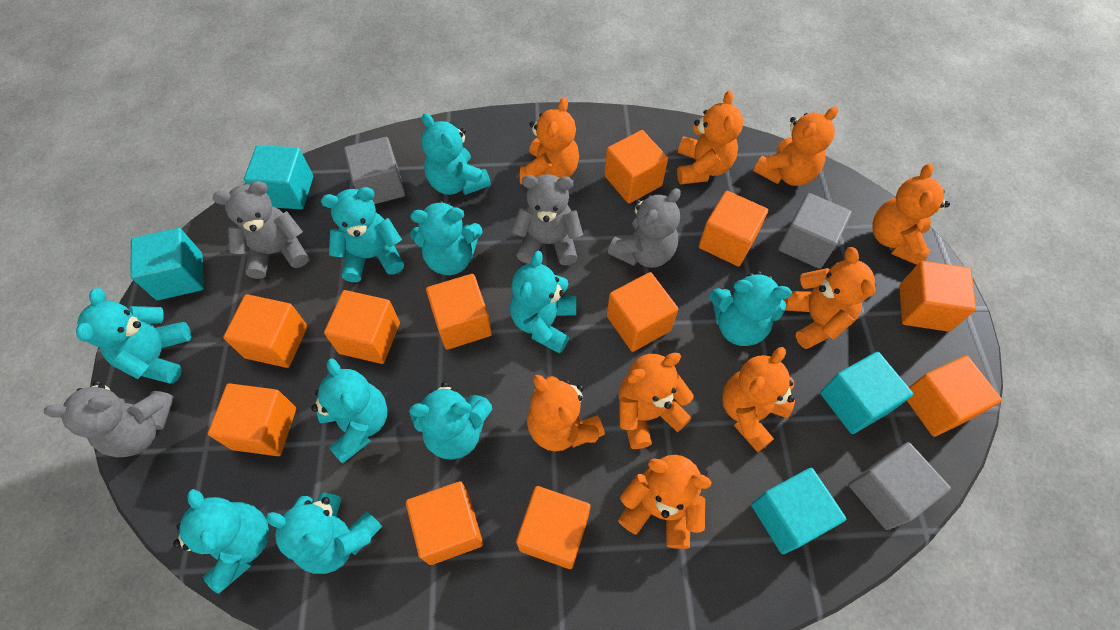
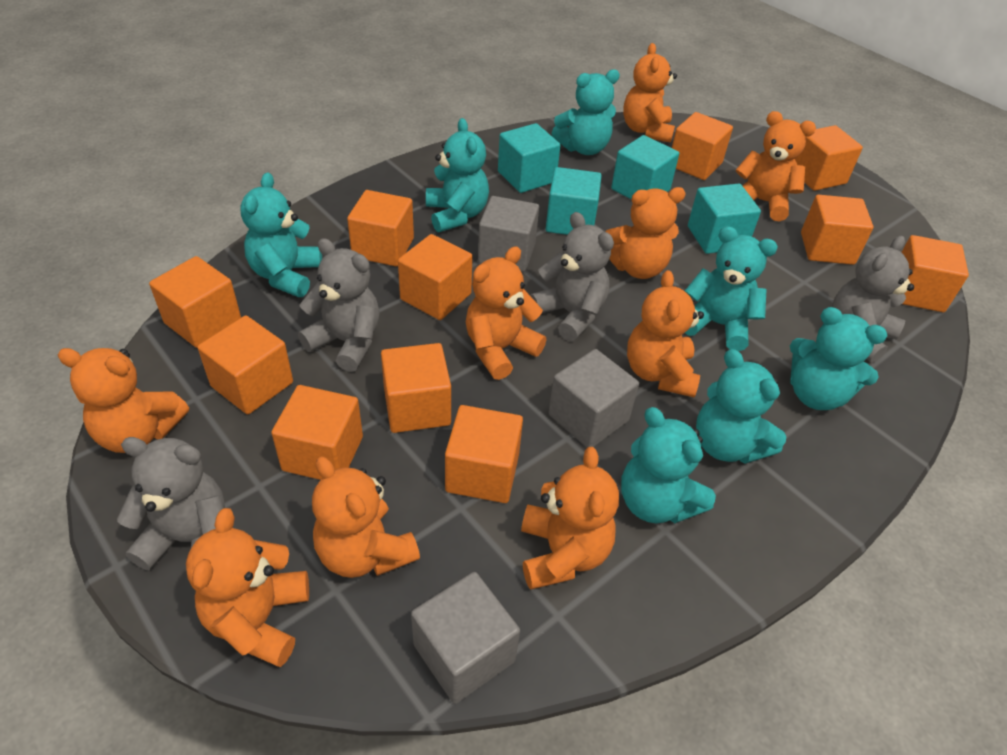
turquoise teddy bear: [76,288,191,384] [173,489,269,594] [266,492,382,574] [311,358,388,464] [321,187,404,282] [409,382,492,460] [410,201,483,275] [421,113,491,195] [510,251,576,354] [709,271,792,346] = 10 -> [240,172,322,297] [426,118,489,232] [551,69,620,155] [621,407,716,523] [685,226,778,351] [696,349,787,464] [790,307,887,410] = 7

